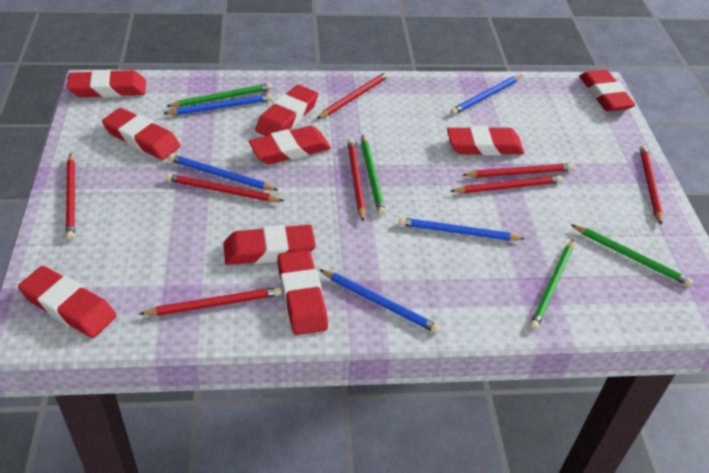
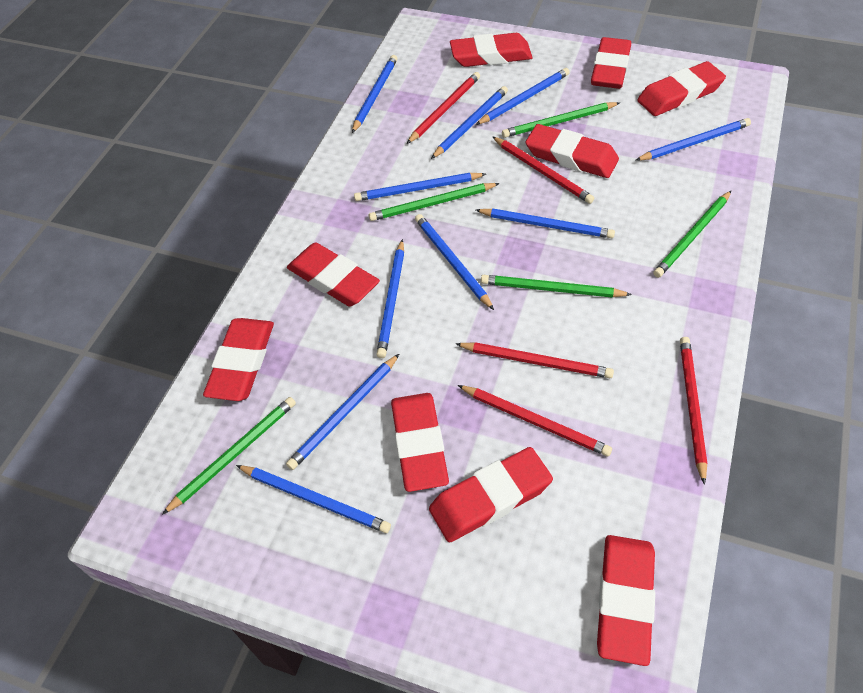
blue pencil: [163,94,273,115] [168,154,278,191] [319,269,440,333] [399,217,525,241] [450,75,522,115] = 5 -> [236,465,391,533] [286,354,399,470] [352,55,397,133] [354,173,486,201] [376,239,404,358] [415,214,494,310] [431,86,508,159] [476,68,570,125] [476,209,615,238] [635,118,751,161] = 10
green pencil: [166,83,272,107] [361,134,386,215] [530,240,574,330] [571,224,693,286] = 4 -> [162,397,296,515] [369,183,500,221] [481,275,632,298] [502,102,620,138] [653,191,731,278] = 5
red pencil: [66,153,75,240] [139,287,281,316] [166,173,284,202] [317,72,389,119] [347,139,365,221] [450,175,562,193] [463,163,574,178] [640,145,663,225] = 8 -> [407,72,480,144] [456,342,614,378] [458,385,612,457] [492,136,594,204] [680,337,707,485] = 5

